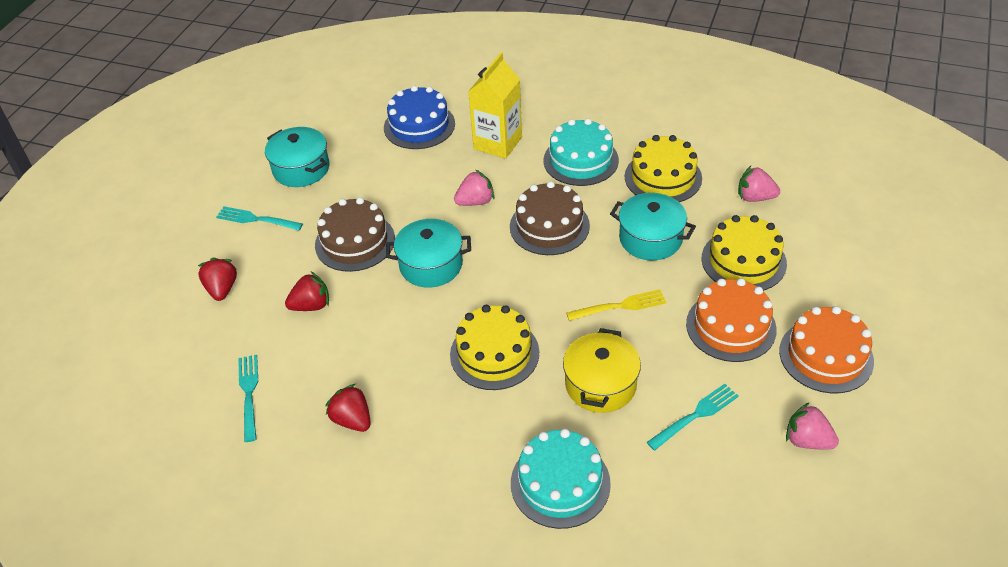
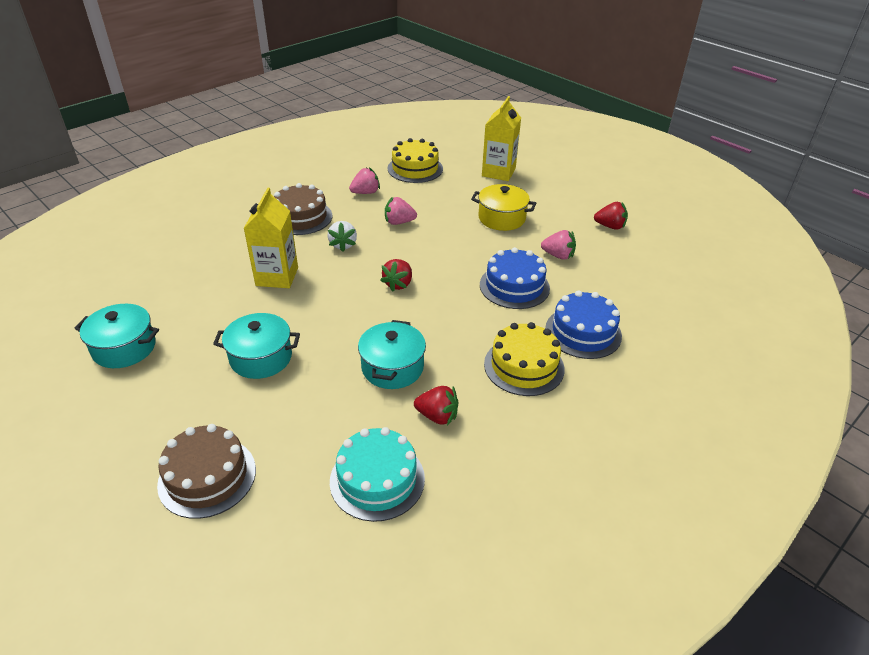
blue cake: [384,86,455,149] = 1 -> [480,247,550,309] [545,290,622,359] = 2
orange cake: [686,278,777,362] [779,306,874,393] = 2 -> none = 0
turquoise cake: [511,429,611,529] [543,118,619,186] = 2 -> [330,427,425,522] = 1
turquoise fork: [216,206,303,230] [238,355,258,442] [647,384,739,450] = 3 -> none = 0
white strawberry: none = 0 -> [328,221,357,252] = 1
yellow cake: [450,305,539,390] [625,135,702,202] [702,215,787,291] = 3 -> [387,138,443,183] [484,322,565,396] = 2
yellow carton: [468,52,522,159] = 1 -> [243,188,298,288] [482,96,521,181] = 2
yellow fork: [566,290,666,321] = 1 -> none = 0

